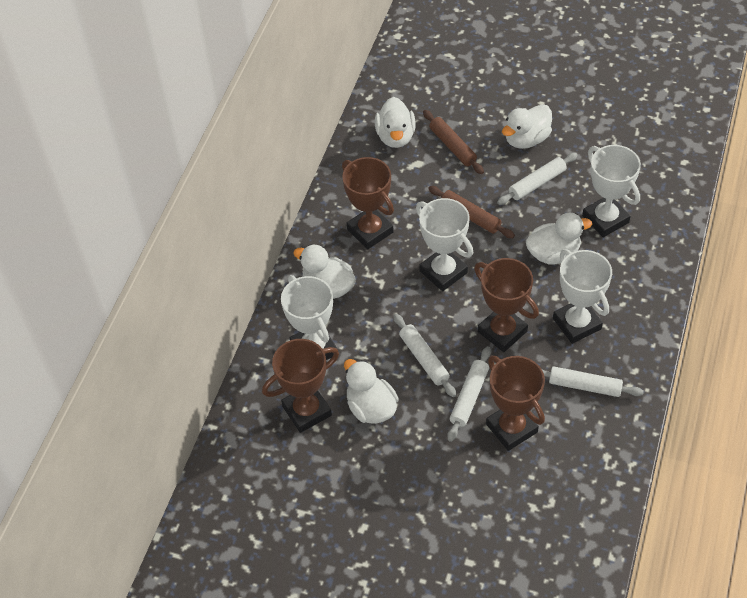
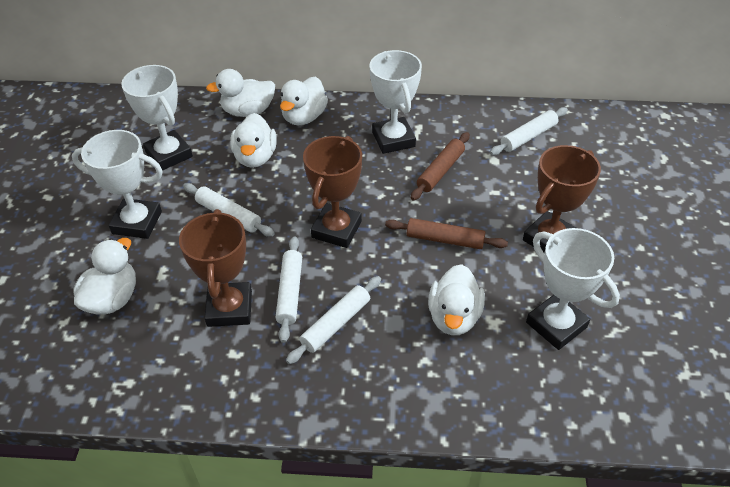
brown trophy: [262,339,339,433] [342,157,394,249] [474,258,539,352] [486,356,545,451] = 4 -> [179,209,252,327] [303,136,362,248] [523,145,601,253] = 3

